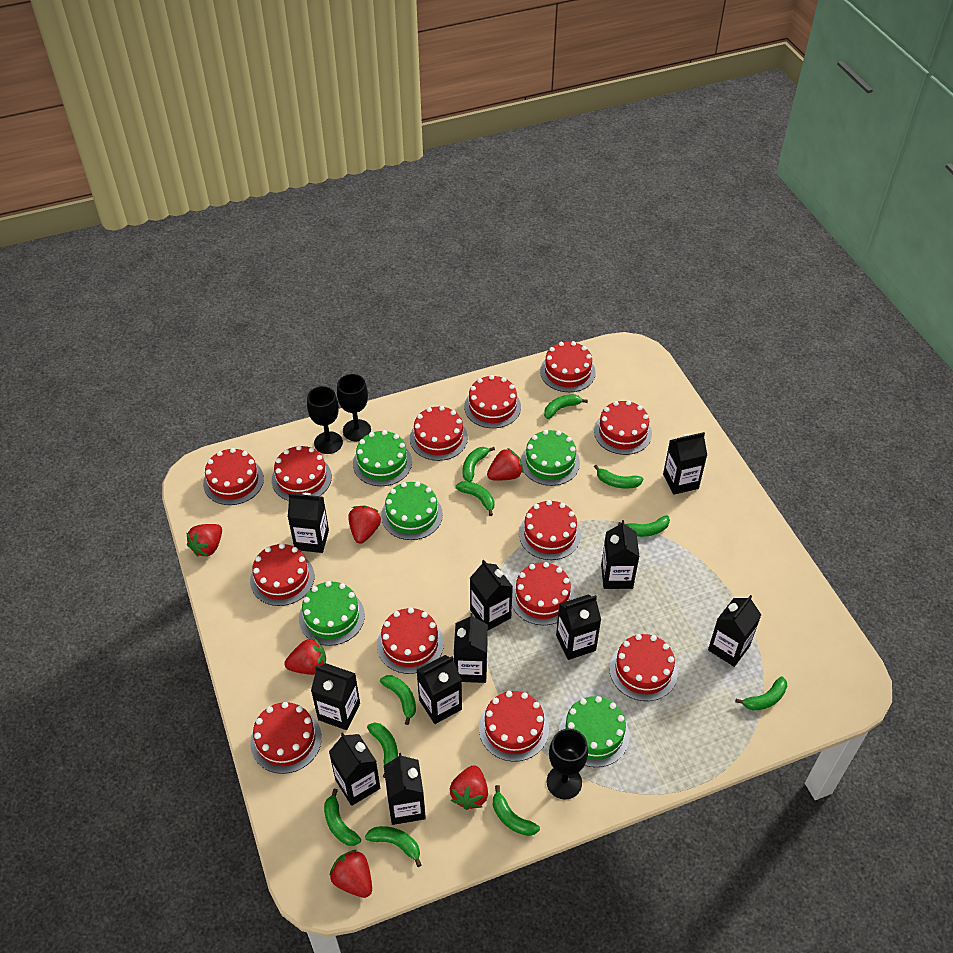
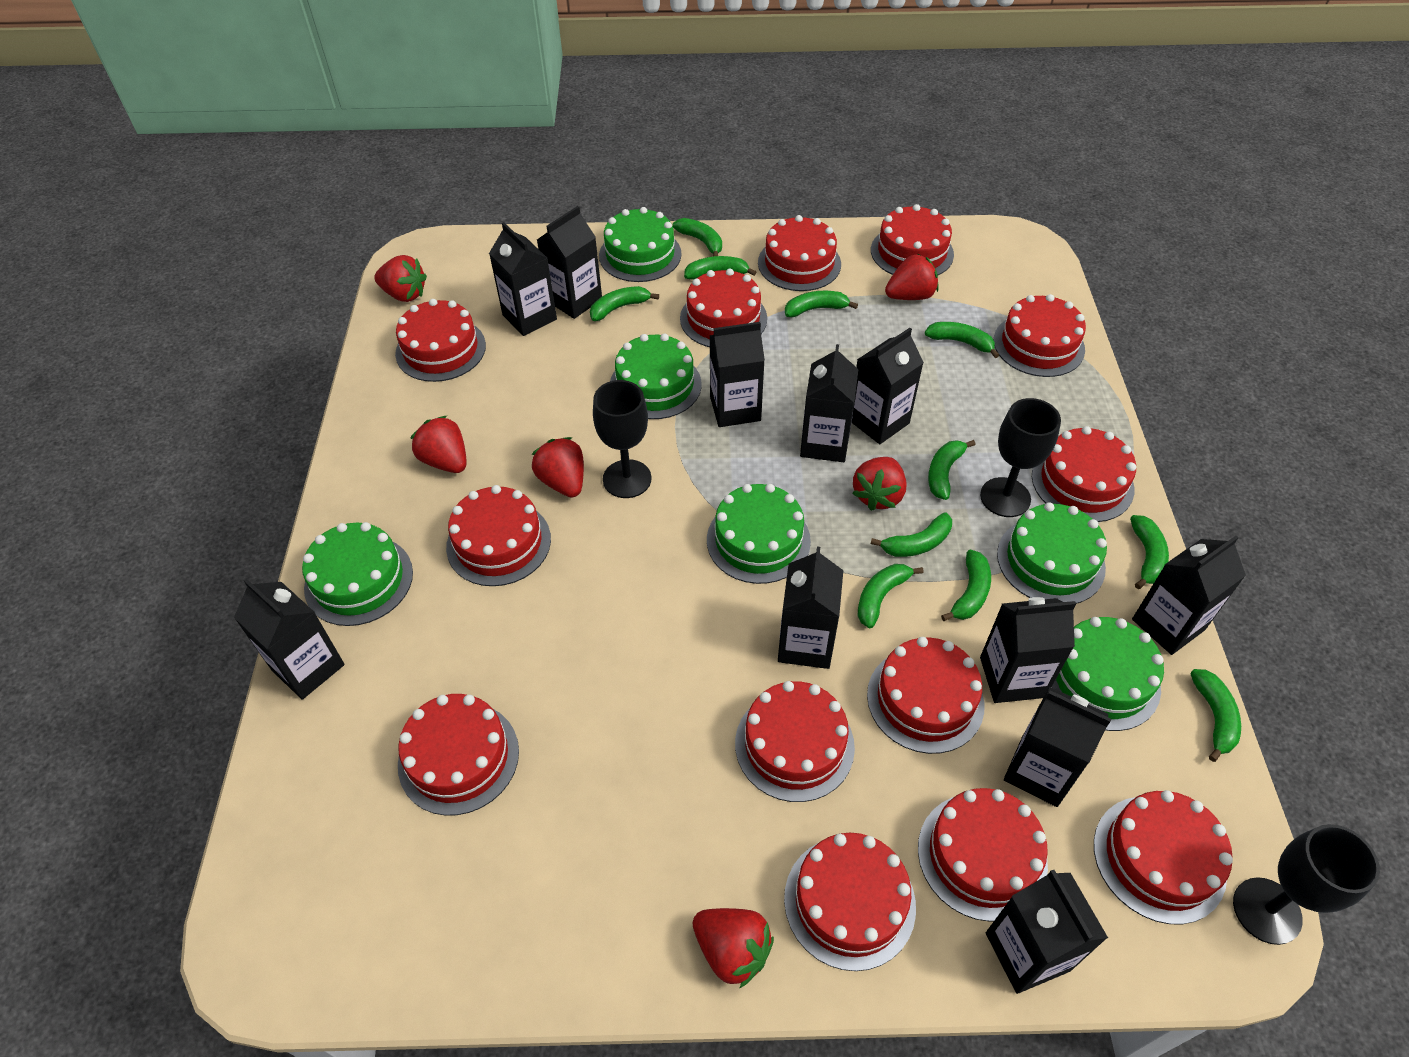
green cake: [299,581,365,646] [353,430,412,486] [381,482,443,540] [521,430,580,486] [559,696,630,767] = 5 -> [302,522,413,626] [599,207,682,282] [610,334,702,419] [707,484,811,584] [997,502,1107,604] [1052,617,1164,731] = 6

